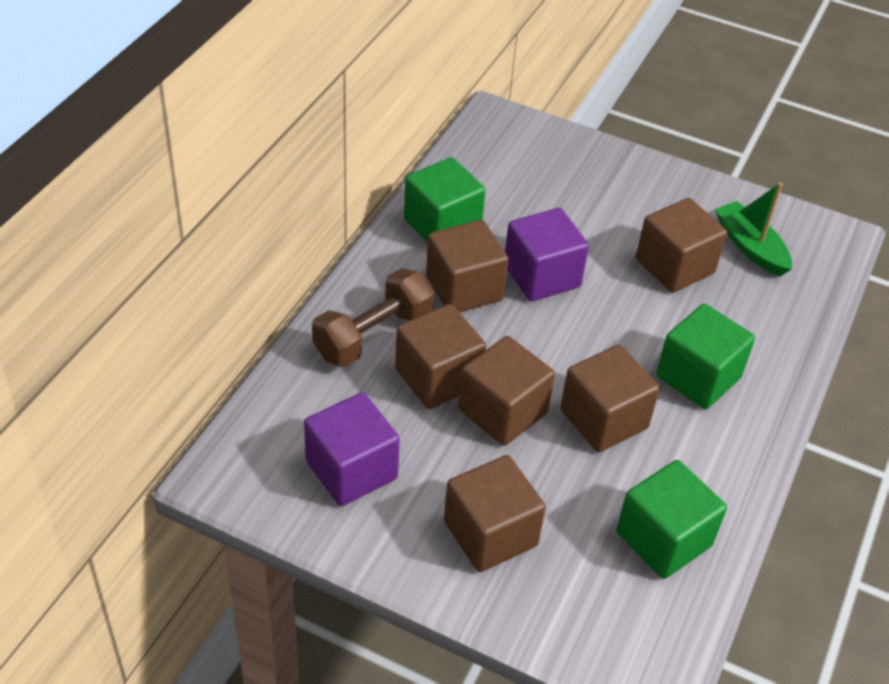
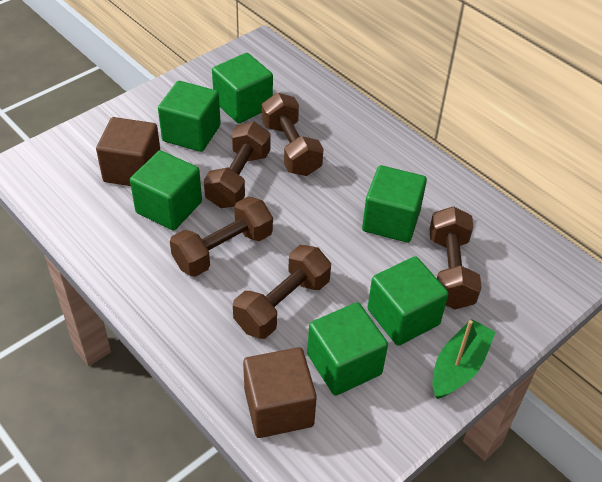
brown cube: [395,304,486,409] [426,220,509,313] [444,455,546,572] [458,336,555,446] [560,345,660,452] [636,198,727,293] = 6 -> [96,117,160,186] [243,347,317,438] = 2
brown dumbbell: [312,268,434,367] = 1 -> [170,196,273,277] [204,122,270,208] [233,245,331,339] [262,93,324,176] [429,206,482,309] = 5
green cube: [404,157,486,243] [616,460,727,579] [656,304,755,409] = 3 -> [130,150,202,231] [158,81,221,152] [212,53,273,124] [307,302,388,396] [362,165,427,243] [367,256,449,346] = 6
purple cube: [304,392,400,506] [505,208,589,302] = 2 -> none = 0

